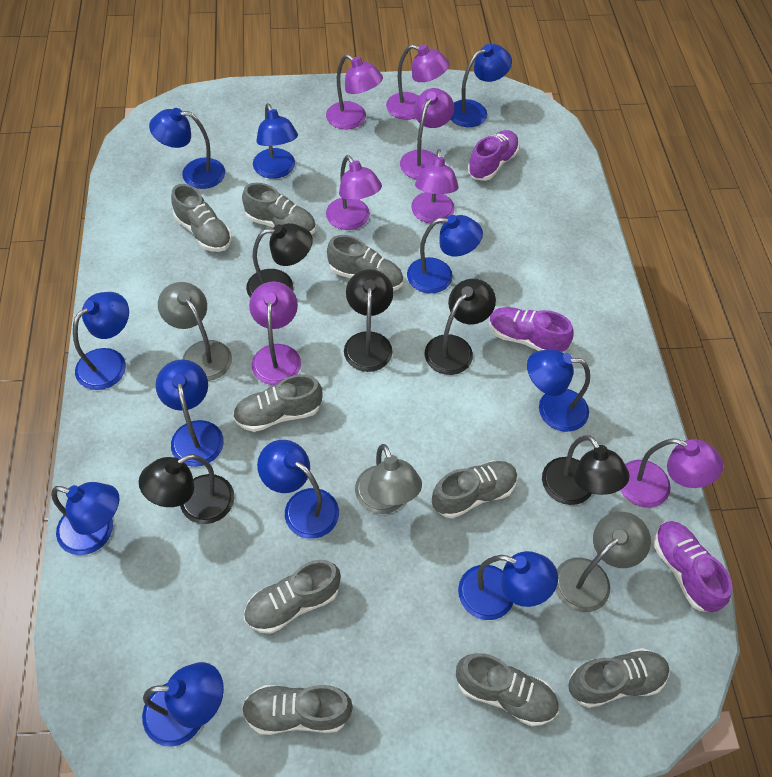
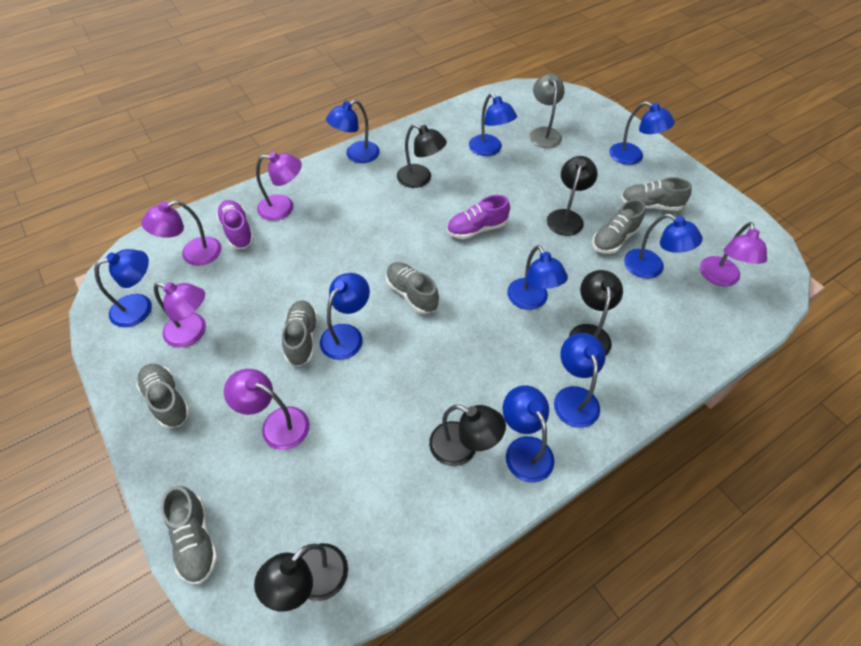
blue lamp: [51,482,119,555] [73,292,129,390] [142,662,224,747] [149,108,225,189] [156,359,224,467] [253,103,298,179] [257,440,339,539] [407,215,483,293] [450,44,512,127] [458,551,558,620] [527,349,590,432] = 11 -> [94,249,152,327] [320,273,370,360] [326,100,380,163] [469,93,517,156] [503,385,554,483] [507,245,568,310] [554,333,606,428] [609,102,675,165] [624,214,703,278] = 9
grey lamp: [158,282,232,381] [355,444,422,514] [555,512,651,612] = 3 -> [529,74,564,148] = 1
grey shoe: [171,184,232,252] [233,374,322,432] [242,183,316,234] [242,685,353,735] [244,560,341,634] [327,235,403,291] [432,460,518,518] [456,653,559,726] [568,648,669,708] = 9 -> [136,364,190,428] [161,486,218,584] [282,300,318,367] [386,262,439,314] [592,199,645,254] [621,177,692,211] = 6
purple lamp: [249,281,301,385] [326,54,383,129] [326,155,382,230] [386,44,449,120] [400,88,454,179] [411,149,459,224] [620,439,723,508] = 7 -> [141,200,221,266] [154,282,206,347] [224,369,310,450] [256,152,302,221] [700,222,767,286] = 5
purple shoe: [468,130,519,181] [489,307,573,352] [653,521,732,612] = 3 -> [216,200,254,249] [447,195,510,239] = 2

